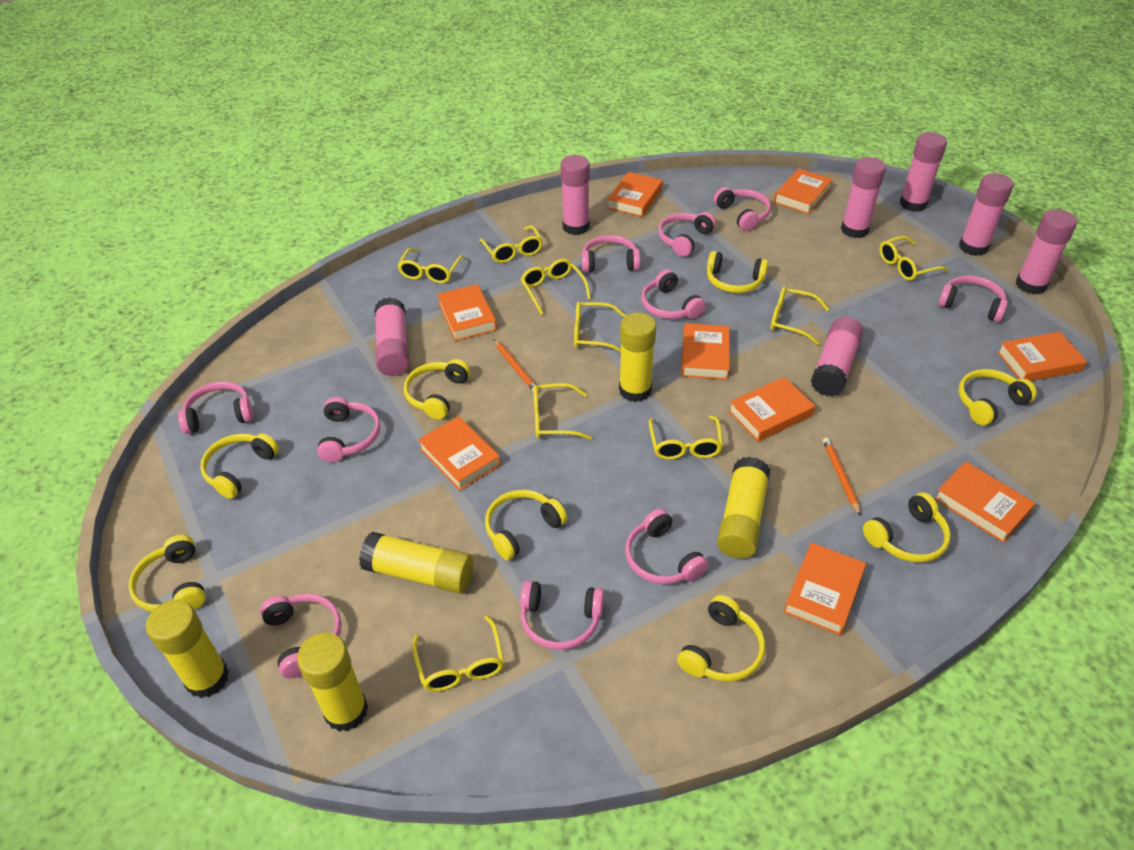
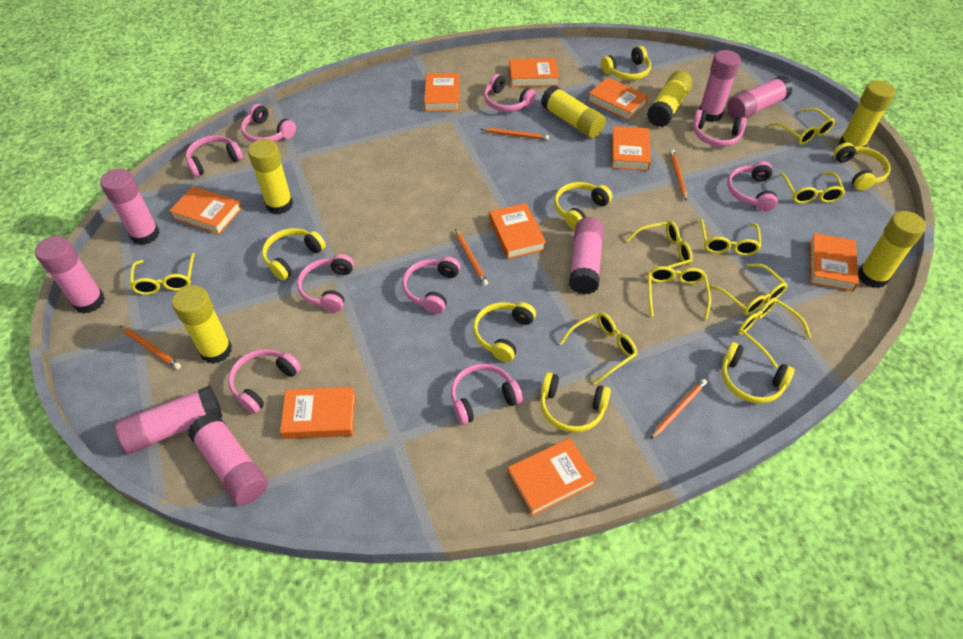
orange pencil: [494,339,539,391] [823,437,861,516] = 2 -> [120,326,181,369] [455,229,488,285] [481,128,549,140] [650,379,707,439] [670,150,687,200] = 5
pink headphones: [178,381,253,434] [260,594,342,678] [317,397,381,462] [520,581,604,650] [582,235,640,272] [625,509,709,584] [641,269,706,319] [658,212,716,257] [714,187,771,231] [938,275,1008,322] = 10 -> [186,135,243,177] [228,349,301,414] [241,104,296,142] [297,254,354,312] [402,256,461,314] [451,364,523,425] [484,74,536,112] [692,109,747,147] [727,161,778,211] = 9
yellow glue stick: [146,600,229,698] [297,632,368,731] [359,532,473,594] [619,312,656,402] [717,456,770,559] = 5 -> [172,285,232,364] [248,139,293,214] [541,85,606,138] [647,71,693,127] [839,80,895,154] [858,211,926,288] = 6
yellow headphones: [129,535,206,612] [200,433,279,499] [404,359,470,420] [485,490,567,560] [677,595,765,682] [707,251,768,293] [863,492,951,563] [958,369,1037,426] = 8 -> [262,228,326,281] [473,302,536,362] [540,372,611,433] [554,182,612,230] [601,46,651,80] [722,342,794,404] [834,142,891,191] = 7

